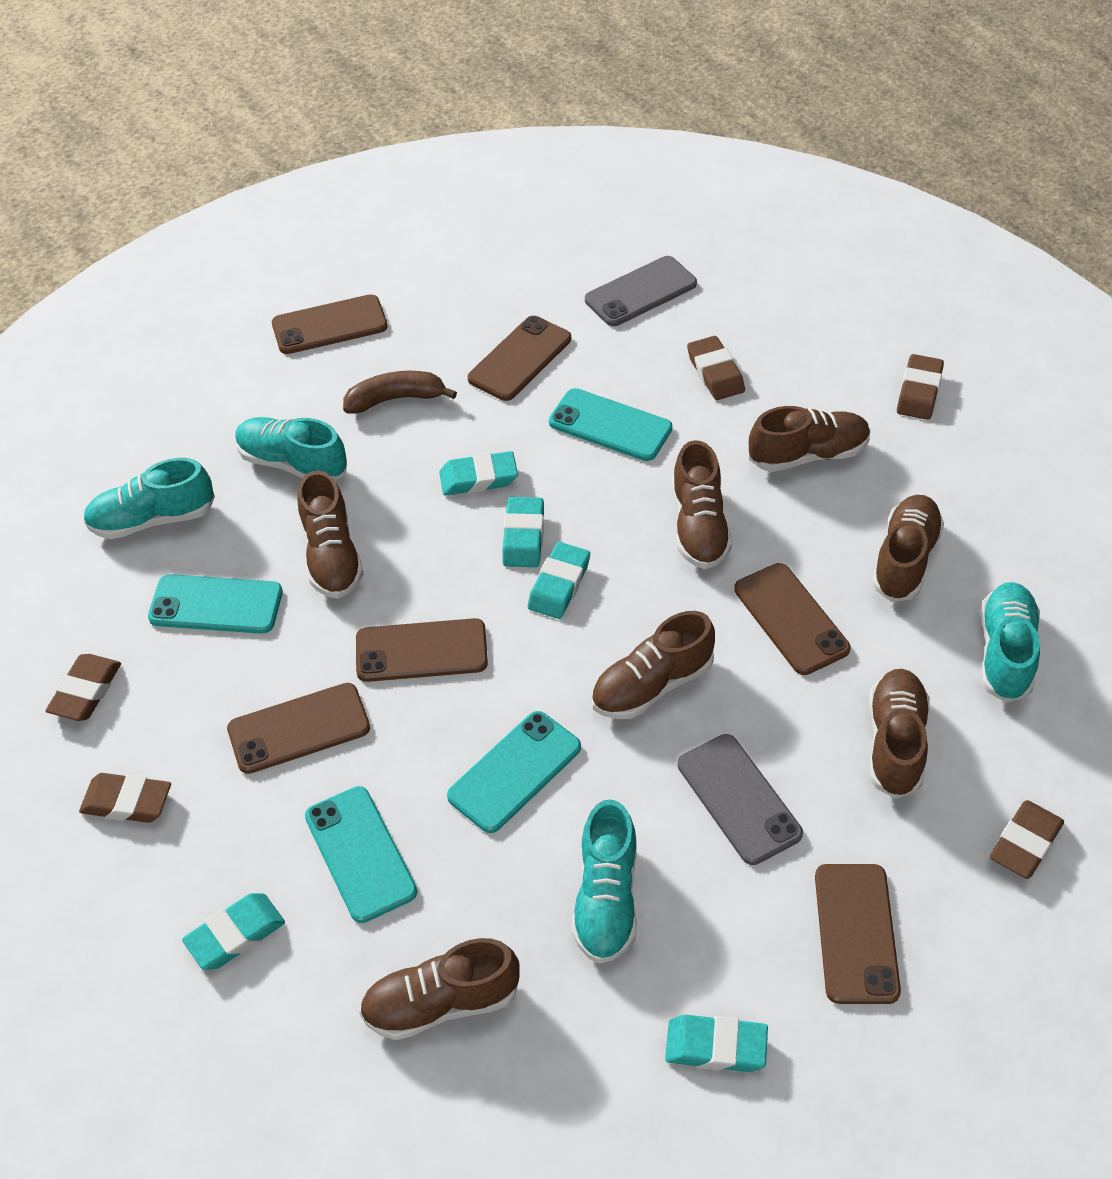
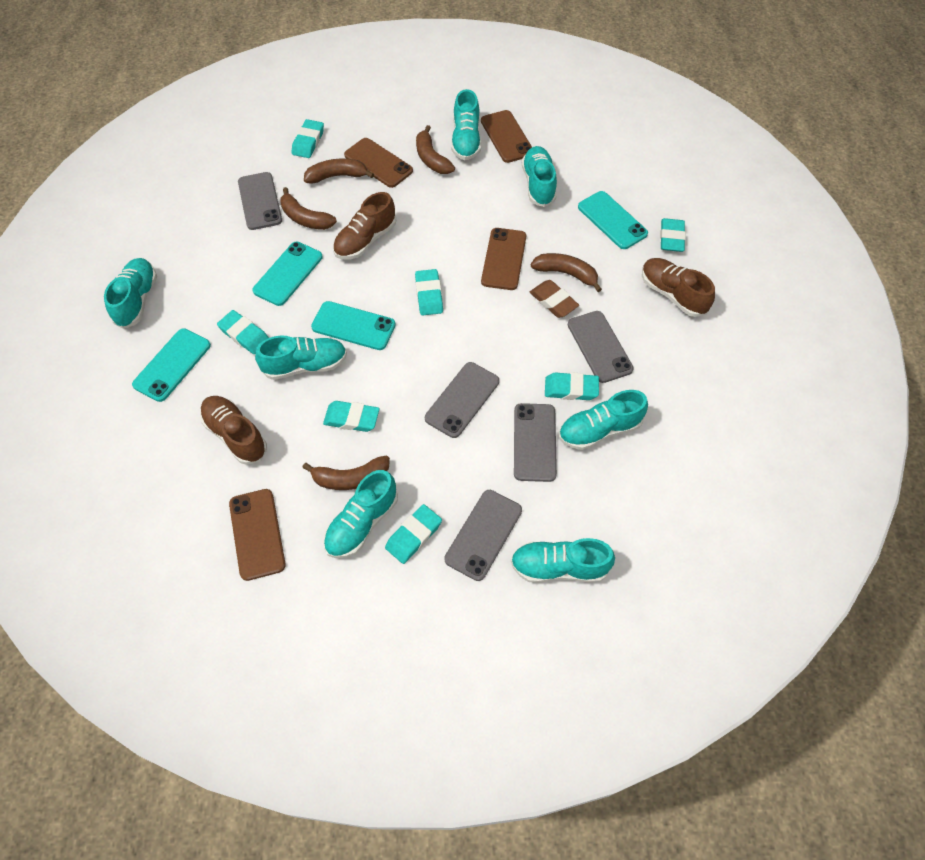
brown banana: [343,371,457,414] = 1 -> [280,187,337,230] [302,456,390,490] [304,159,374,184] [416,125,455,174] [531,253,602,292] = 5
brown eraser: [46,654,121,721] [79,773,171,823] [687,336,745,400] [897,354,944,420] [990,800,1064,879] = 5 -> [530,280,579,318] = 1
brown phone: [227,683,370,774] [272,294,388,354] [356,618,488,682] [468,316,571,401] [734,563,851,675] [815,864,901,1004] = 6 -> [229,489,286,581] [344,138,413,188] [481,110,532,163] [481,228,526,290] = 4
brown shoe: [297,471,363,598] [359,938,520,1040] [591,611,715,719] [672,440,732,569] [749,406,870,472] [869,669,930,799] [872,495,944,602] = 7 -> [200,396,267,465] [333,192,396,259] [642,258,715,317] = 3
grey phone: [585,256,697,326] [678,734,803,865] = 2 -> [238,172,282,230] [425,362,499,438] [444,490,522,581] [514,403,557,482] [568,311,634,383] = 5
turquoise eraser: [182,893,285,970] [439,451,518,496] [502,497,544,567] [528,542,590,619] [665,1015,768,1072] = 5 -> [217,310,269,354] [291,119,324,158] [323,401,380,432] [385,504,442,564] [415,269,443,316] [545,372,599,400] [660,218,686,252] = 7
turquoise shoe: [83,458,215,539] [235,417,347,481] [572,799,637,964] [980,582,1040,703] = 4 -> [104,258,157,329] [255,336,347,380] [324,470,398,558] [451,89,481,160] [511,538,615,583] [522,146,557,207] [559,390,648,450] = 7

